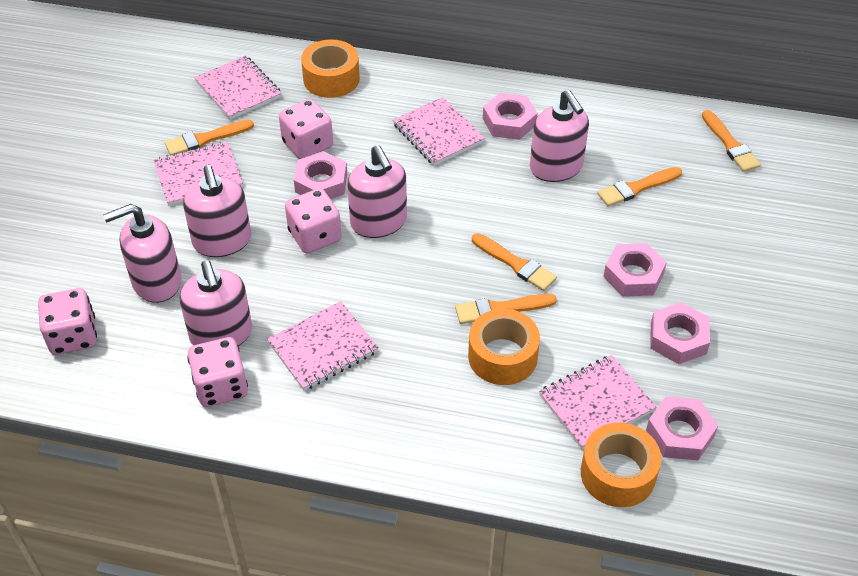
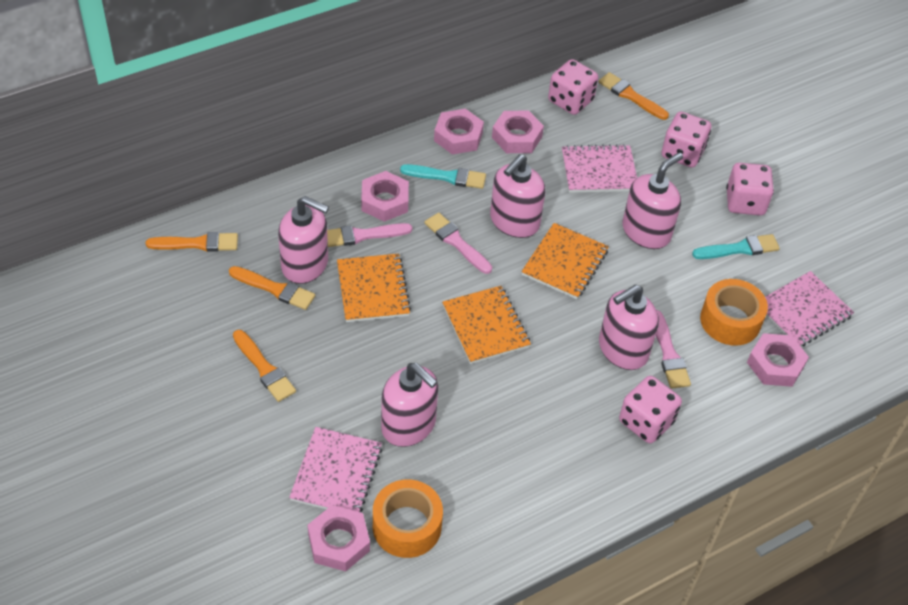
orange brush: [165,120,254,156] [455,294,557,324] [472,233,557,291] [597,167,682,207] [702,110,761,172] = 5 -> [146,232,238,252] [229,266,315,310] [233,330,296,402] [599,72,669,120] = 4
orange notebook: none = 0 -> [337,254,411,322] [442,286,531,364] [522,223,609,299] = 3
orange tape: [301,40,360,98] [468,309,540,385] [581,423,661,507] = 3 -> [373,479,443,558] [700,279,768,345] = 2
pink brush: none = 0 -> [327,223,412,247] [424,213,492,274] [656,310,691,389] = 3
pink notebook: [153,142,243,206] [194,56,282,120] [267,301,379,391] [393,97,485,166] [539,355,657,449] = 5 -> [289,427,383,512] [562,144,637,193] [765,271,854,346] = 3
turquoise brush: none = 0 -> [400,164,486,189] [692,234,780,259] = 2

